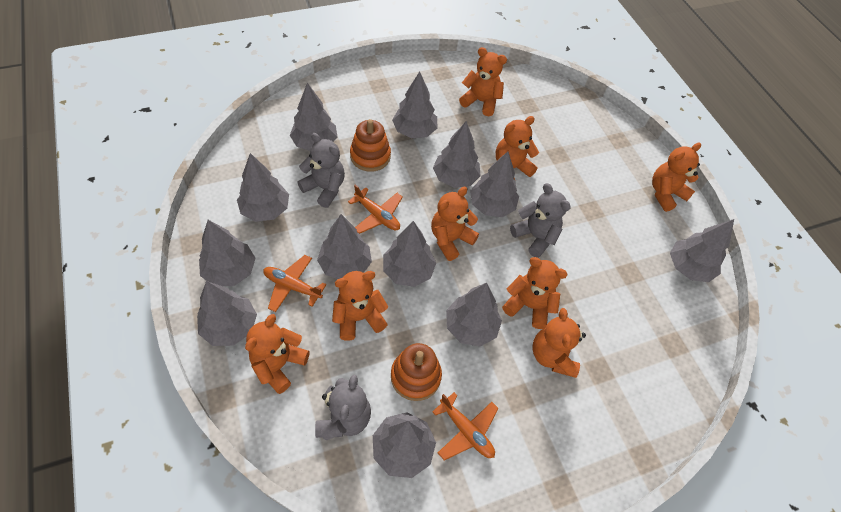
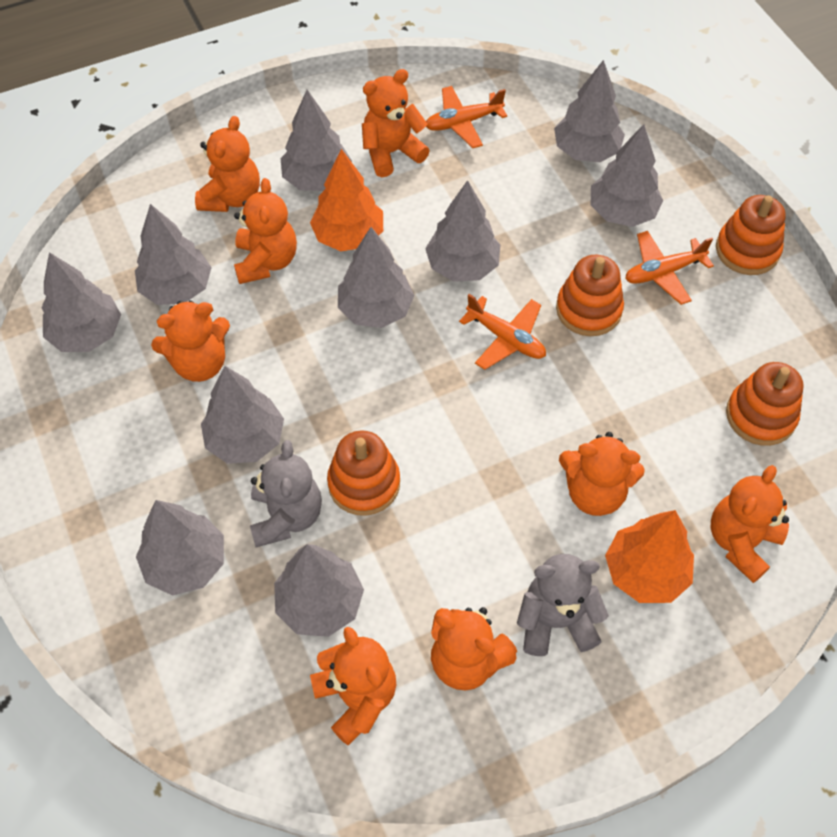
grey teddy bear: [297,133,345,208] [315,375,371,440] [510,183,571,258] = 3 -> [250,440,322,547] [517,554,609,656] = 2
grey tree: [197,281,257,346] [199,220,256,286] [237,153,289,222] [290,83,338,151] [317,214,372,279] [373,412,436,478] [383,221,436,287] [392,71,437,138] [433,121,481,188] [446,283,502,347] [470,151,519,217] [670,219,734,282] = 12 -> [41,252,121,352] [135,204,212,305] [136,500,224,596] [201,366,284,464] [274,544,364,637] [281,90,352,191] [338,227,414,328] [425,180,501,282] [554,60,625,162] [591,124,663,227] = 10
orange stacking toy: [350,119,391,172] [391,343,442,401] = 2 -> [327,430,400,516] [556,255,624,336] [716,195,786,275] [726,362,804,446] = 4
orange tree: none = 0 -> [310,149,383,251] [605,510,694,603] = 2

